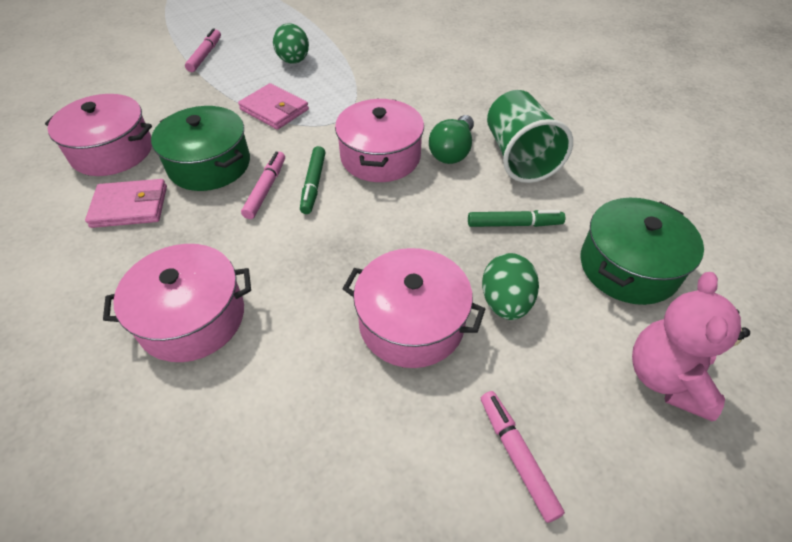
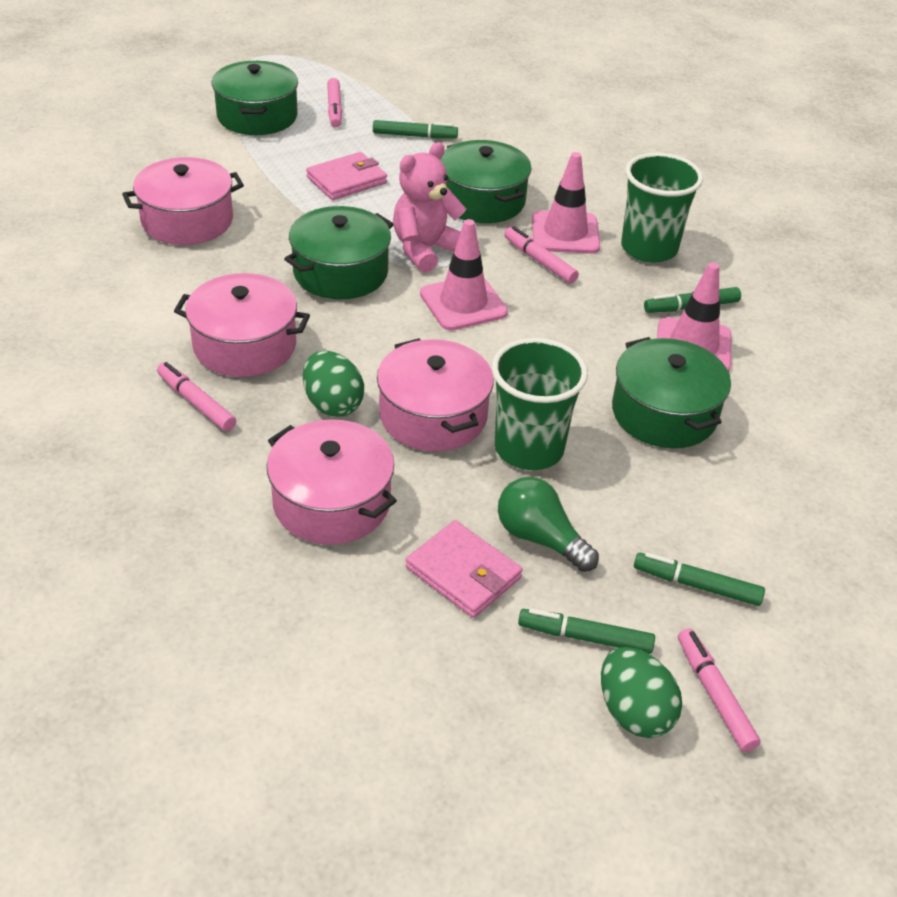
green cup: [487,90,573,183] = 1 -> [492,338,588,470] [621,153,703,263] = 2
green marker: [300,146,326,214] [468,210,565,227] = 2 -> [373,120,458,138] [518,608,655,654] [634,552,765,606] [644,287,741,313] = 4
green pot: [151,106,250,191] [580,198,704,305] = 2 -> [212,61,298,135] [284,206,394,299] [440,140,532,223] [612,337,731,448] = 4
pink marker: [185,28,221,72] [241,151,285,219] [481,391,565,523] = 3 -> [157,362,236,431] [327,78,342,128] [504,226,579,283] [678,628,761,752] = 4
pink traffic cone: none = 0 -> [420,219,508,331] [532,152,600,254] [657,262,731,372] = 3

